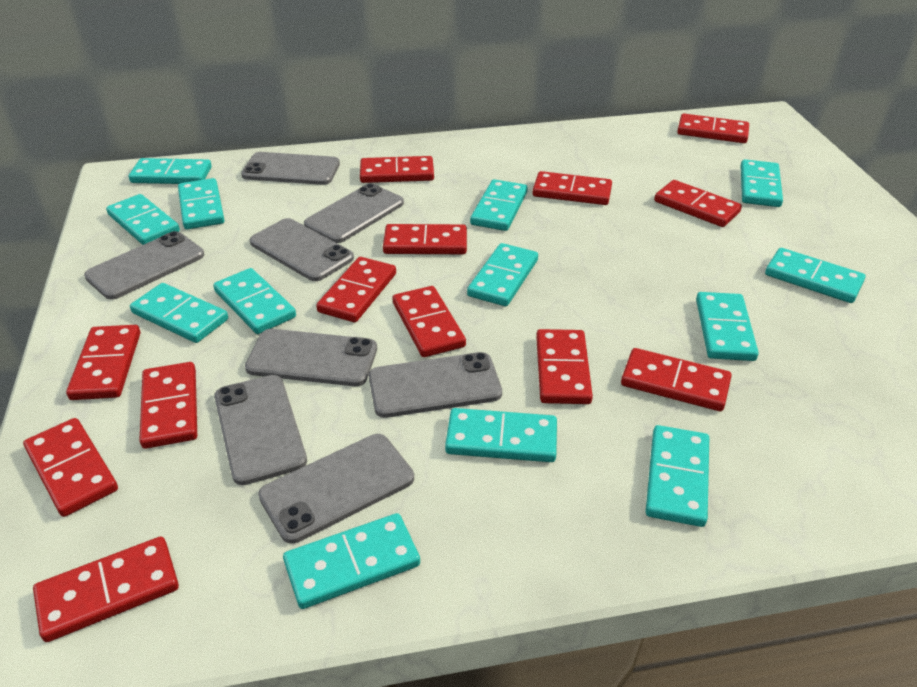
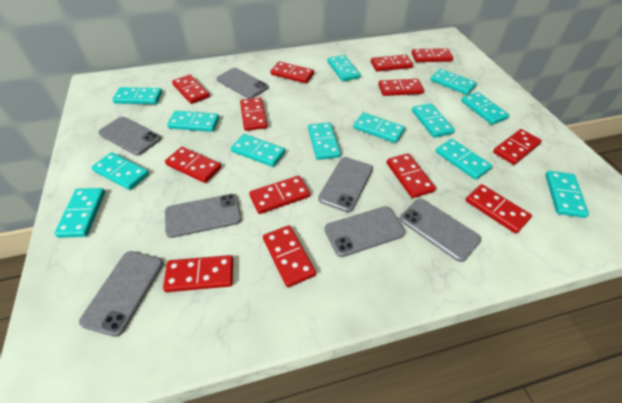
grey phone: [84,231,204,300] [214,375,307,485] [241,152,340,185] [245,329,377,386] [250,218,354,281] [258,434,414,544] [304,183,404,243] [369,352,502,418] = 8 -> [79,251,163,337] [98,117,161,155] [165,194,242,238] [216,68,269,99] [318,157,373,212] [324,206,405,257] [400,199,482,262] = 7

